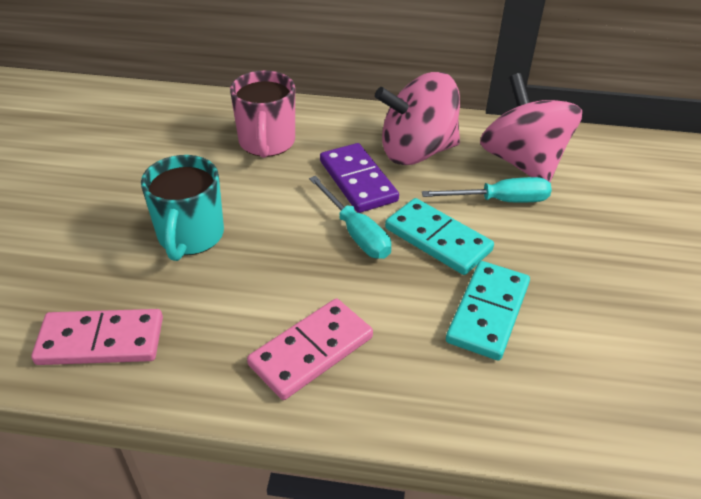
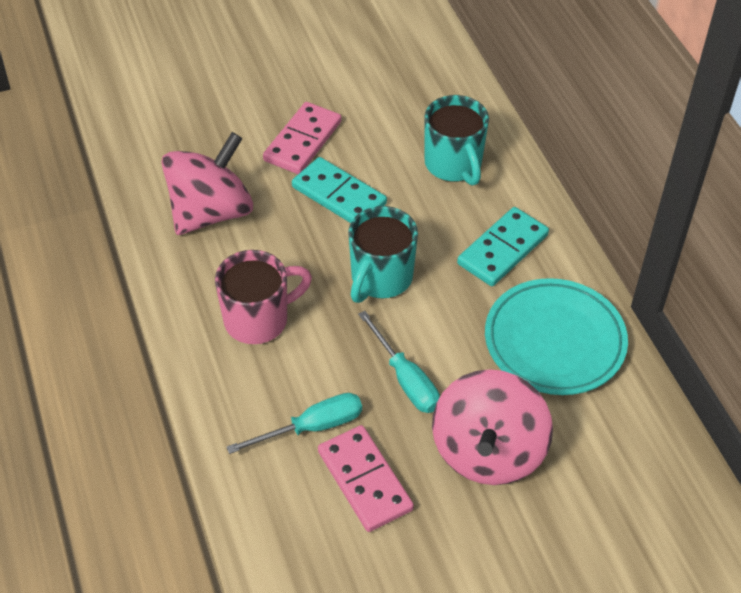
purple domino: [320,143,399,213] = 1 -> none = 0
turquoise mug: [141,155,224,261] = 1 -> [348,206,418,303] [424,95,489,185] = 2
turquoise plate: none = 0 -> [485,278,628,395] = 1

